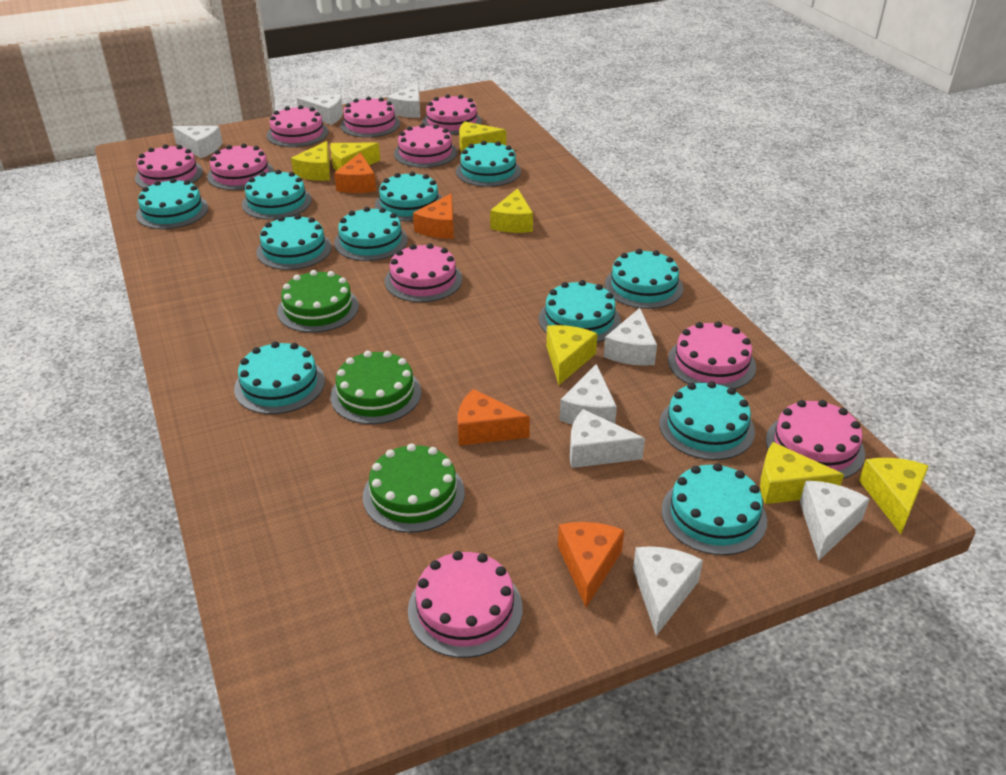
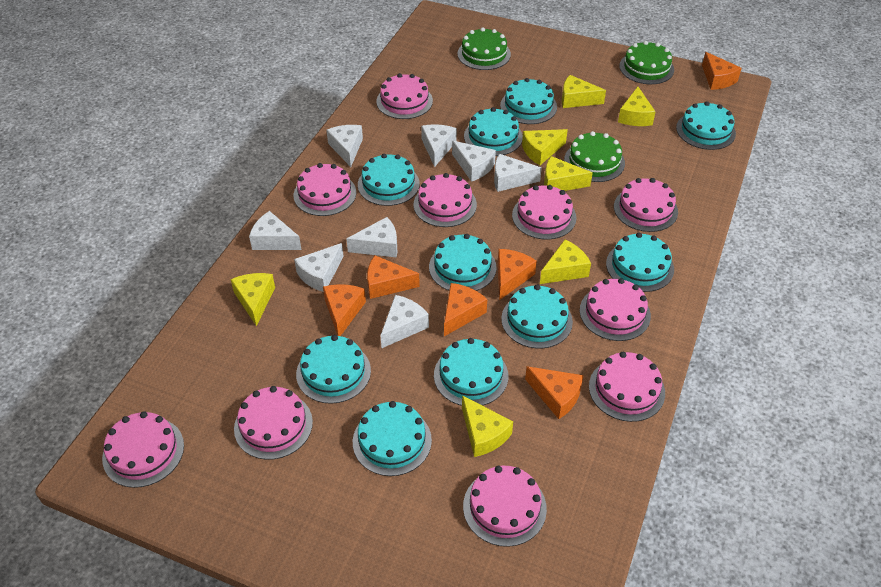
orange cheese: [334,152,376,193] [413,194,454,239] [457,389,530,446] [558,522,624,607] = 4 -> [323,284,366,336] [367,255,420,299] [444,283,487,336] [498,249,537,300] [525,366,584,419] [702,52,742,90] = 6
turquoise cake: [136,178,208,229] [234,341,325,414] [242,170,312,220] [257,214,332,270] [334,207,408,261] [375,171,442,222] [456,141,521,187] [539,280,621,343] [605,249,683,309] [659,381,755,460] [661,463,767,555] = 11 -> [296,335,371,404] [353,401,432,476] [358,154,420,206] [429,234,496,291] [434,338,508,406] [464,107,523,156] [500,78,557,124] [501,285,573,348] [606,233,674,292] [676,101,736,150] = 10

